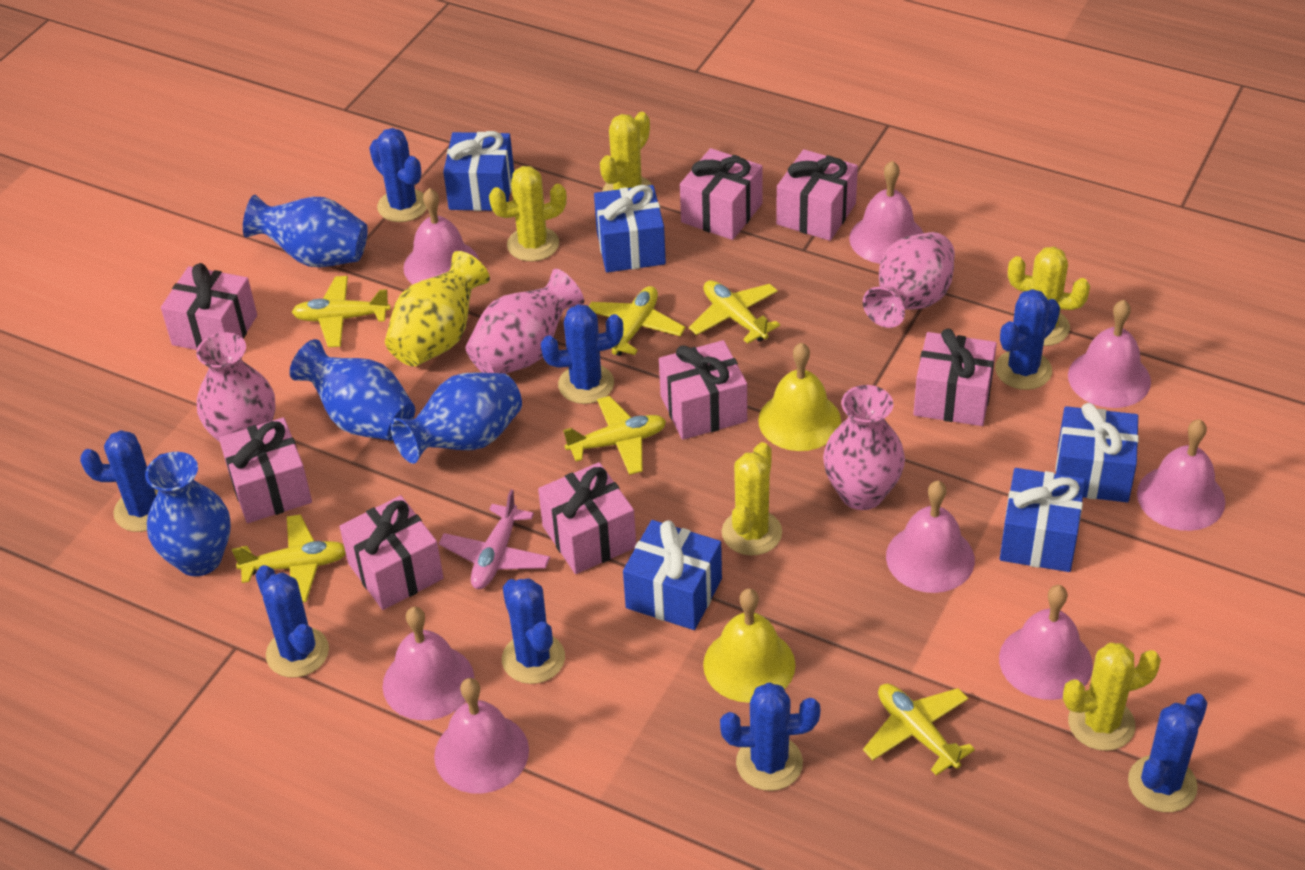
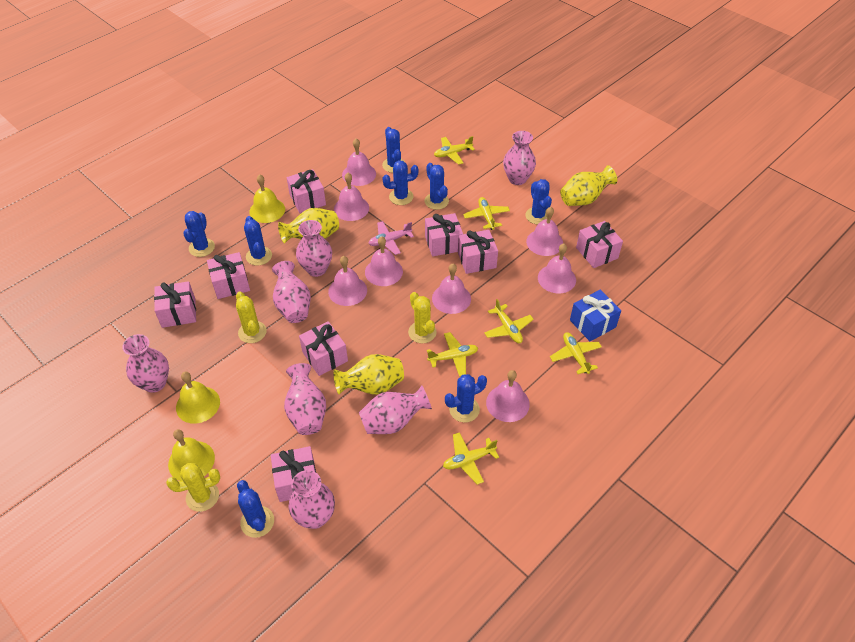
blue gift: [443,131,514,211] [594,185,666,272] [623,520,722,630] [1000,468,1085,572] [1055,403,1139,502] = 5 -> [570,290,621,341] = 1
blue vase: [145,452,231,576] [243,195,368,267] [289,339,415,441] [391,372,522,464] = 4 -> none = 0
pink vase: [196,332,276,442] [466,269,584,374] [823,385,905,510] [863,232,955,328] = 4 -> [122,334,169,393] [272,261,311,323] [284,363,326,435] [289,470,335,529] [296,220,332,277] [359,386,432,434] [503,131,536,185] = 7
yellow bell: [703,588,795,703] [758,343,841,451] = 2 -> [168,429,215,481] [176,371,220,424] [249,174,285,223] = 3
yellow cactus: [489,166,567,261] [600,112,652,192] [722,442,782,556] [1008,247,1090,346] [1063,643,1161,751] = 5 -> [166,463,220,512] [236,291,267,343] [408,292,437,343] = 3
yellow vase: [385,251,490,367] = 1 -> [278,208,339,243] [333,354,404,394] [560,165,617,206] = 3

